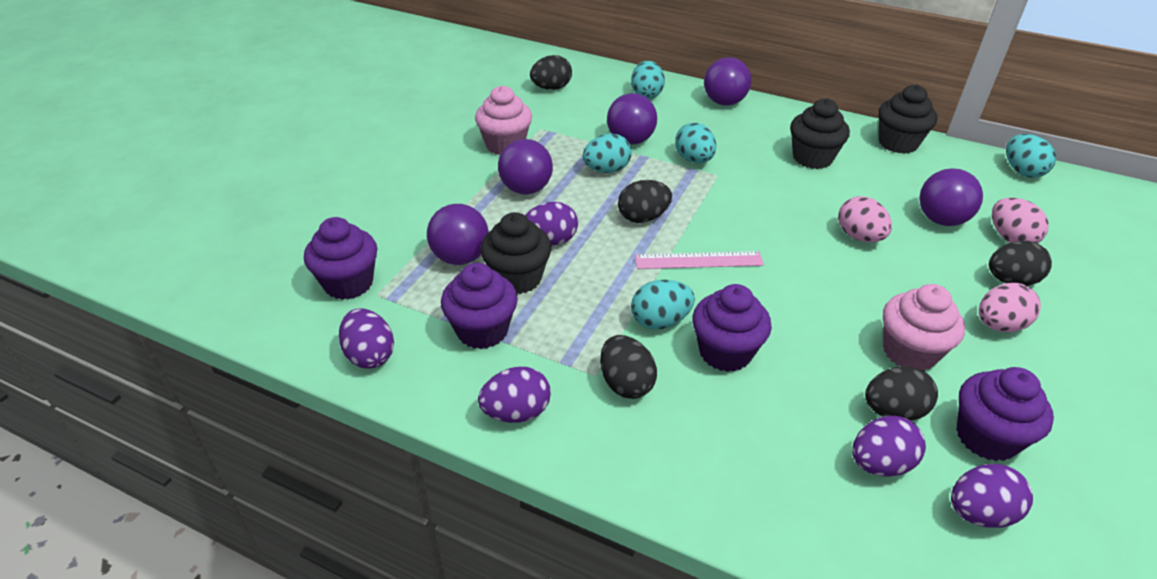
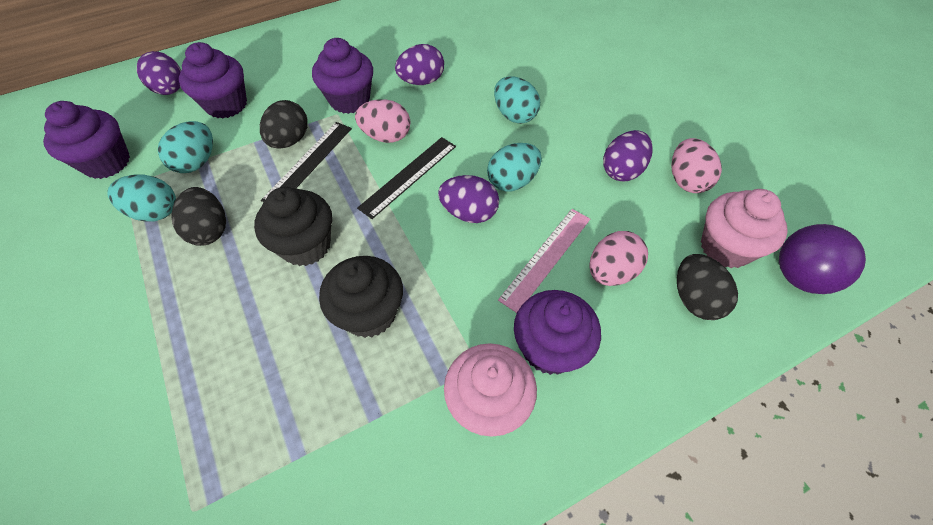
black cupcake: [481,212,552,294] [790,98,850,169] [878,85,937,154] = 3 -> [254,187,332,266] [319,256,403,338] = 2
black egg: [530,55,572,90] [600,335,657,399] [618,180,672,223] [865,366,938,420] [989,241,1052,286] = 5 -> [171,187,226,246] [260,100,308,149] [677,254,738,320] = 3
black ruler: none = 0 -> [261,122,352,202] [357,137,456,219] = 2
purple ball: [427,204,489,265] [498,139,553,195] [607,93,657,145] [704,57,751,106] [919,168,983,226] = 5 -> [779,224,866,294] = 1
purple egg: [339,309,394,368] [478,366,551,423] [525,202,578,245] [852,416,926,477] [951,464,1033,528] = 5 -> [137,51,181,95] [395,44,444,85] [438,175,499,223] [603,130,653,181] = 4
turquoise egg: [583,134,632,173] [631,61,665,99] [631,280,695,329] [675,123,716,163] [1006,134,1056,178] = 5 -> [107,174,176,222] [158,121,213,173] [487,143,542,192] [494,76,540,124] = 4

